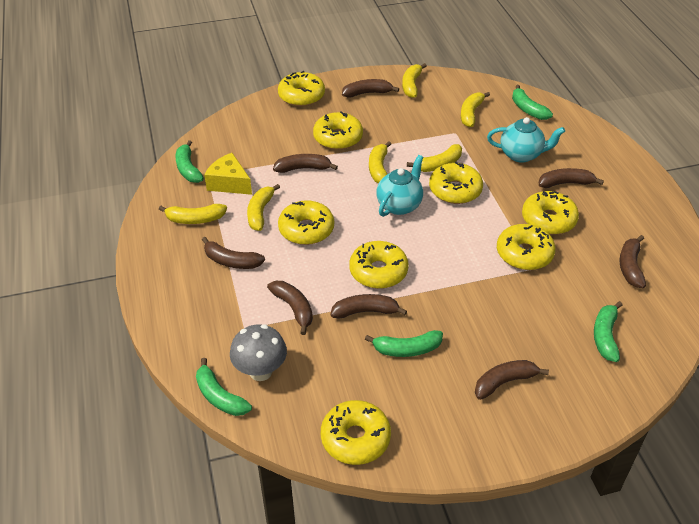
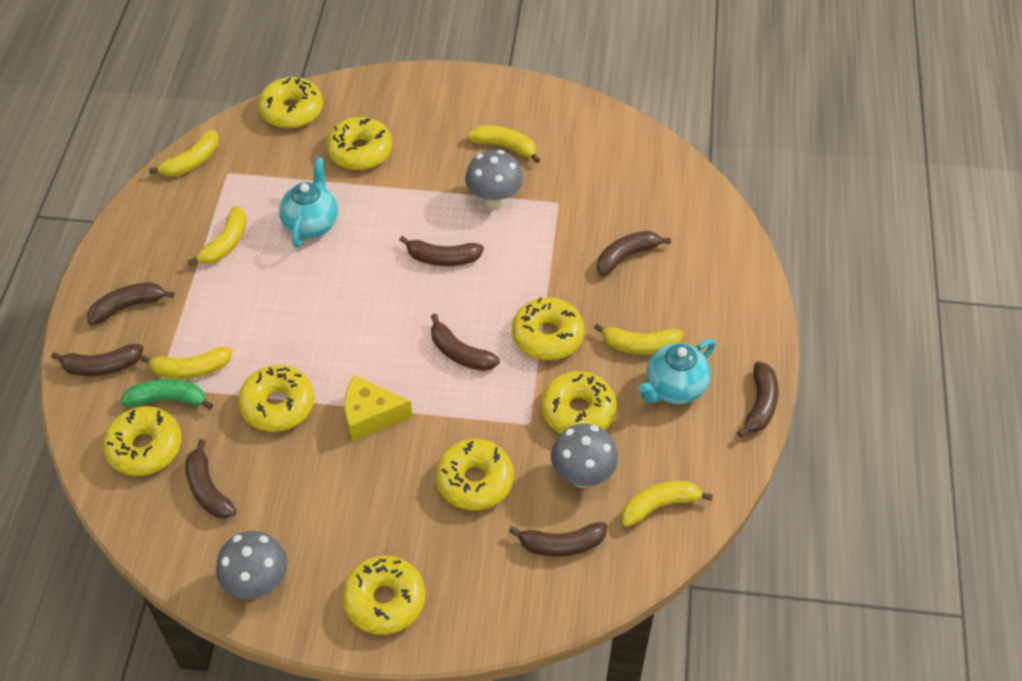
green banana: [175,140,204,183] [196,358,252,416] [365,330,443,357] [512,85,553,120] [594,301,622,362] = 5 -> [120,379,213,410] = 1
grey mushroom: [230,324,287,381] = 1 -> [216,531,287,599] [465,150,523,209] [551,424,618,488] = 3

